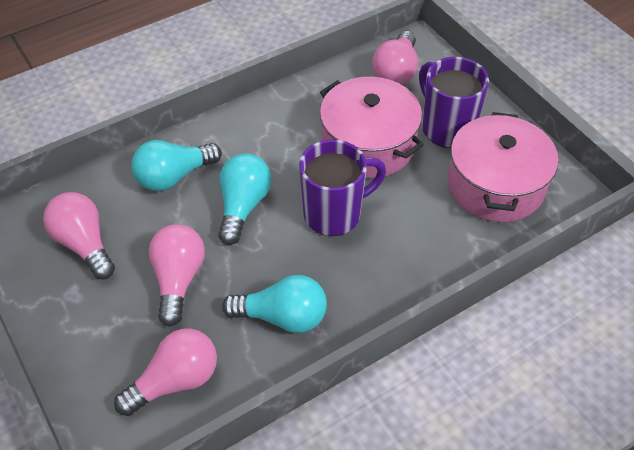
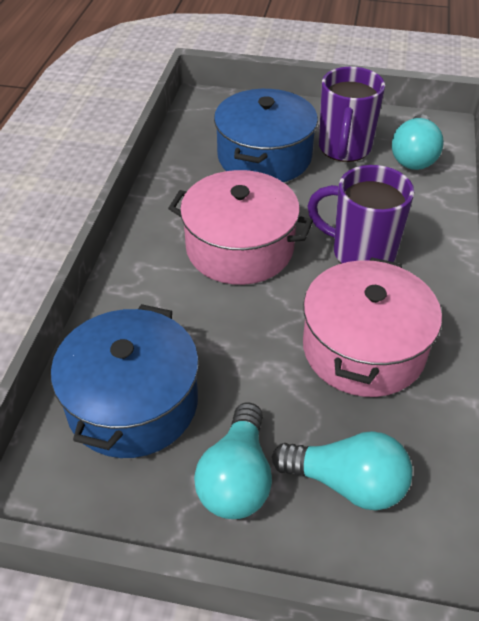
blue pot: none = 0 -> [51,304,199,458] [214,89,318,182] = 2
pink light bulb: [43,192,115,279] [114,328,217,416] [149,224,205,327] [372,31,418,85] = 4 -> none = 0

